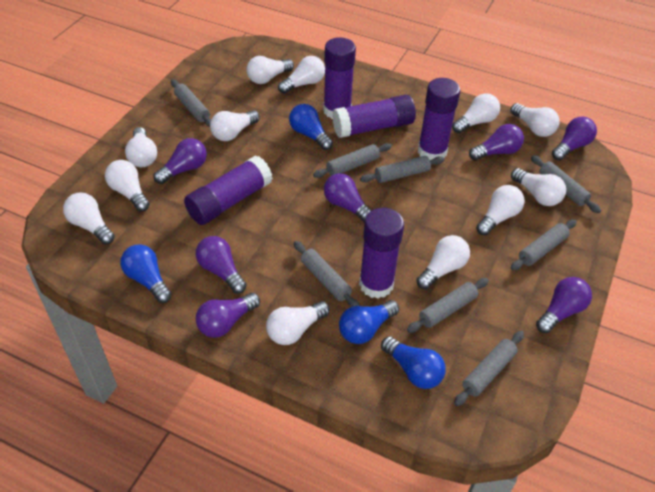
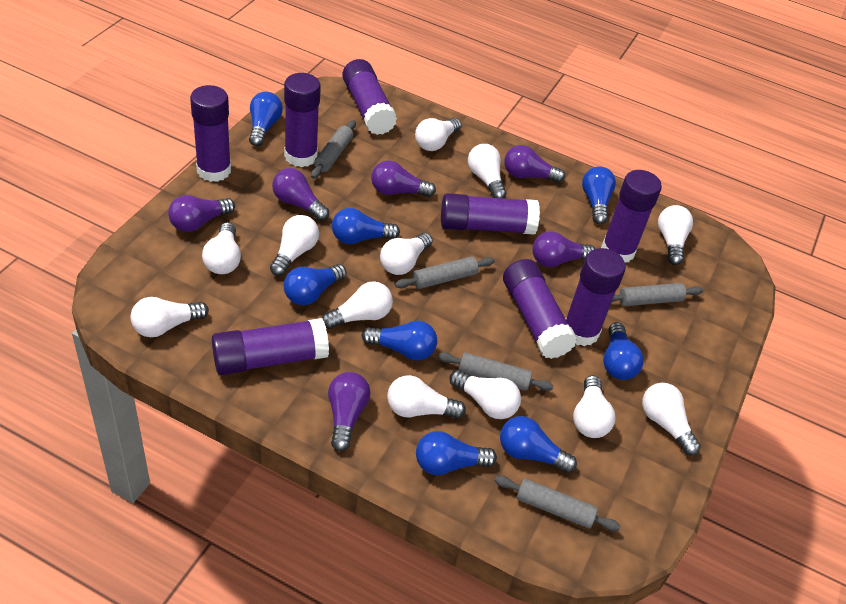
blue light bulb: [120,244,172,303] [289,104,333,150] [339,300,399,344] [381,336,446,389] = 4 -> [249,92,283,146] [284,264,347,305] [332,208,400,244] [362,321,437,361] [416,431,497,475] [500,416,577,473] [582,167,616,224] [603,322,644,380] = 8
grey rolling pin: [171,79,211,127] [294,241,360,307] [313,143,392,178] [360,156,445,183] [407,278,489,333] [454,331,524,406] [511,219,577,270] [531,155,601,213] = 8 -> [311,120,356,179] [395,256,495,289] [438,352,554,391] [495,476,621,531] [611,283,703,306] = 5
purple glue stick: [184,155,273,225] [323,37,356,119] [332,95,416,138] [359,208,404,299] [418,78,460,160] = 5 -> [190,85,231,182] [212,318,329,375] [284,73,321,167] [342,59,397,135] [441,193,540,235] [503,259,577,359] [565,248,626,346] [601,170,662,262] = 8
purple light bulb: [154,138,207,184] [196,236,247,294] [196,293,260,338] [324,173,371,223] [469,124,524,160] [536,277,592,333] [552,117,597,160] = 7 -> [168,195,235,232] [272,168,329,221] [328,372,370,451] [371,160,436,197] [504,145,565,183] [532,231,595,267] = 6

